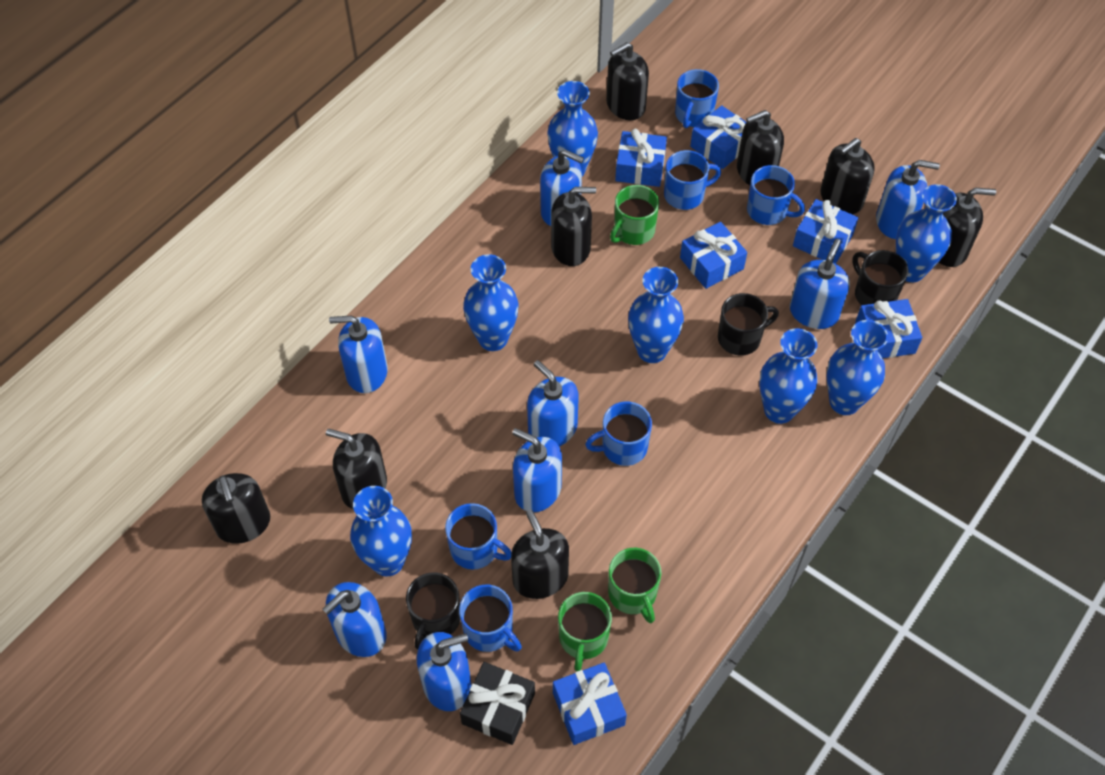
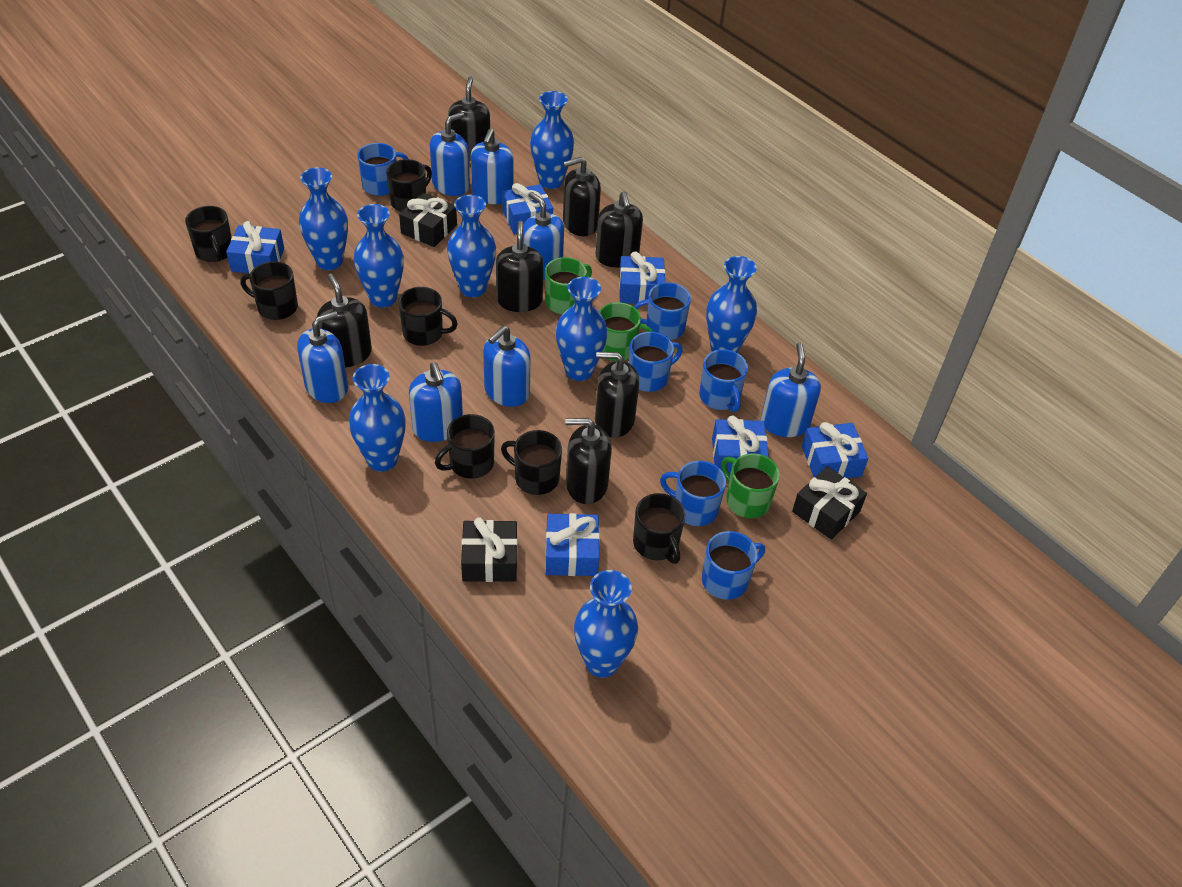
black gift: [460,662,535,745] = 1 -> [399,192,457,247] [461,517,517,582] [792,466,867,540] = 3
black mug: [406,572,461,649] [718,293,779,356] [852,250,908,305] = 3 -> [185,206,232,262] [240,261,298,320] [386,159,432,212] [398,287,458,346] [435,414,495,479] [501,430,562,495] [633,493,685,564] = 7
black soap dispenser: [202,473,270,544] [326,429,387,509] [511,510,569,599] [551,187,596,266] [606,42,649,120] [737,110,784,185] [820,138,875,214] [939,188,996,267] = 8 -> [317,274,372,367] [448,76,490,161] [496,221,544,312] [563,157,601,236] [566,418,612,504] [595,352,639,438] [596,191,643,267] = 7
blue soap dispenser: [322,582,387,657] [329,315,388,393] [417,632,471,711] [512,428,562,512] [527,360,579,446] [540,150,584,226] [790,239,850,329] [876,160,940,239] = 8 -> [297,311,348,403] [409,362,463,442] [430,112,470,196] [471,129,514,204] [483,326,530,407] [523,192,564,280] [761,343,821,437] = 7
blue vase: [350,486,412,576] [463,254,518,351] [547,81,598,176] [628,267,684,363] [759,328,818,424] [827,320,888,415] [896,184,957,282] = 7 -> [299,167,348,270] [348,364,406,472] [354,204,404,308] [447,195,496,297] [530,91,574,189] [556,277,608,381] [574,570,638,678] [706,256,757,353] = 8

